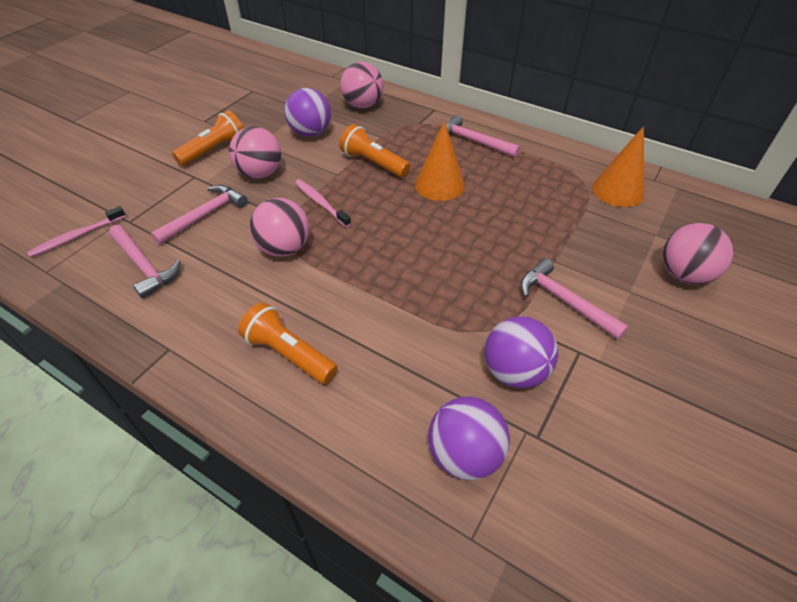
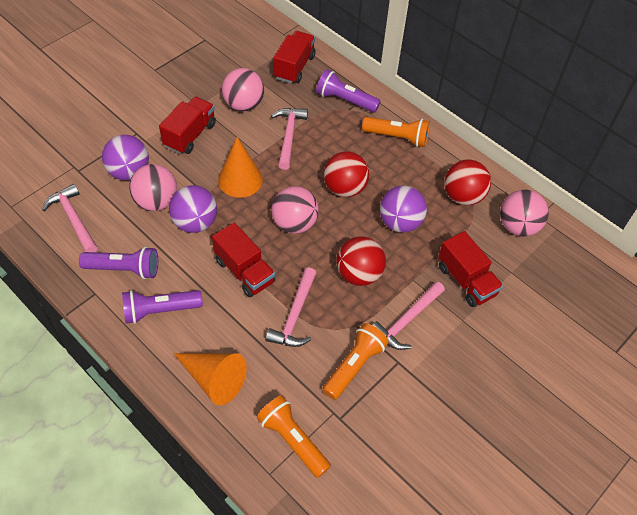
pink toothbrush: [27,206,126,257] [295,179,351,227] = 2 -> none = 0
purple flashlight: none = 0 -> [79,247,158,279] [122,290,203,324] [316,69,381,113] = 3
red ball: none = 0 -> [324,151,370,197] [336,237,386,286] [445,160,491,205] = 3
red truck: none = 0 -> [159,97,216,154] [212,223,275,297] [273,31,315,84] [438,231,503,307] = 4

